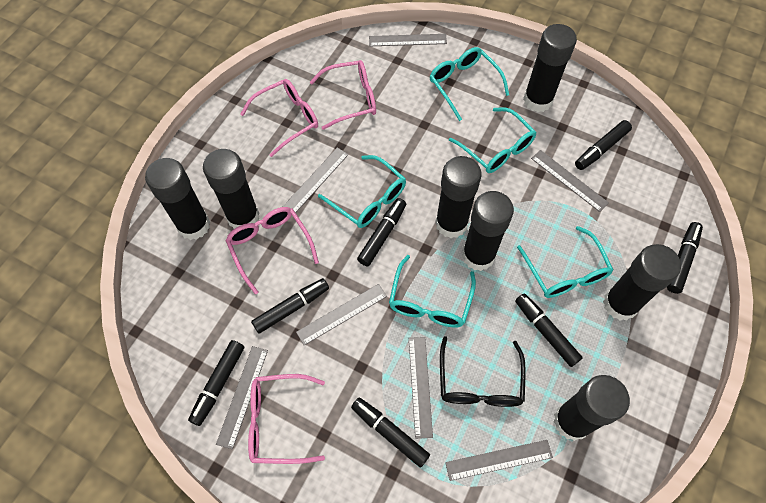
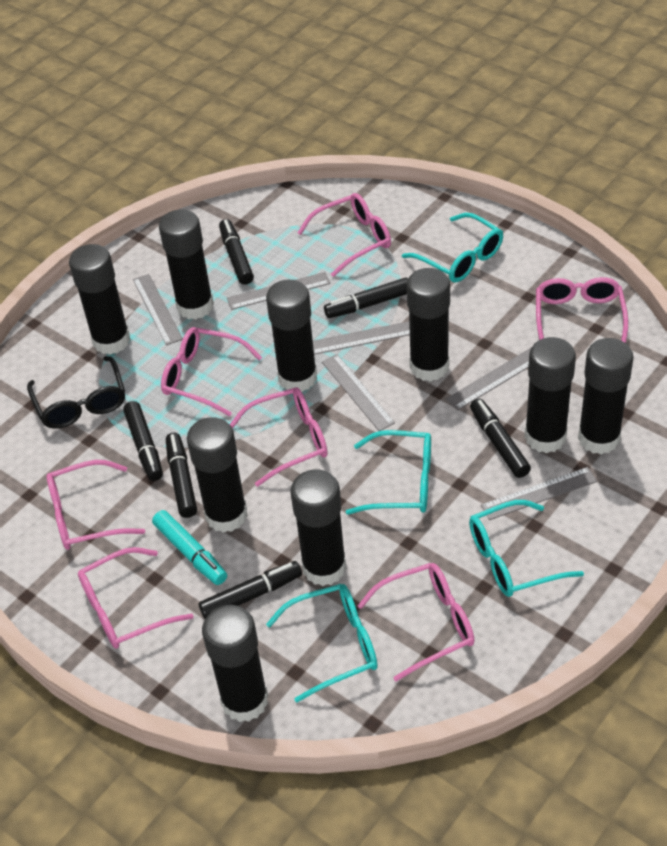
black glue stick: [145,158,210,240] [203,149,260,229] [435,156,481,238] [462,191,514,271] [523,24,577,112] [553,375,630,441] [603,244,681,321] = 7 -> [69,244,131,355] [159,209,214,320] [187,417,248,533] [202,605,268,722] [266,280,317,392] [290,469,346,586] [407,268,450,382] [524,337,576,453] [578,338,634,455] = 9
black marker: [188,340,244,426] [251,278,329,334] [351,398,430,468] [357,198,406,266] [515,293,583,367] [575,120,632,170] [667,222,703,294] = 7 -> [123,401,163,481] [166,432,197,518] [198,561,302,619] [219,219,254,285] [324,277,408,318] [470,399,531,478] = 6
grey ruler: [216,346,268,449] [282,147,348,213] [296,284,387,345] [369,34,447,46] [409,337,433,439] [445,440,553,481] [531,150,609,212] = 7 -> [133,274,183,345] [227,272,330,310] [313,321,410,355] [322,354,395,431] [446,348,531,410] [481,467,597,520] = 6
pink glasses: [225,207,319,294] [240,79,318,157] [248,374,325,464] [310,60,376,130] = 4 -> [47,460,145,550] [78,547,194,649] [161,327,262,416] [229,387,328,487] [297,193,391,277] [357,563,475,681] [536,277,628,343] = 7
turquoise glasses: [318,155,406,228] [389,255,476,328] [429,47,509,121] [449,107,537,173] [517,226,613,298] = 5 -> [266,584,378,703] [346,430,431,515] [402,213,503,282] [469,500,584,597] = 4
turquoise marker: none = 0 -> [152,510,227,585] = 1

